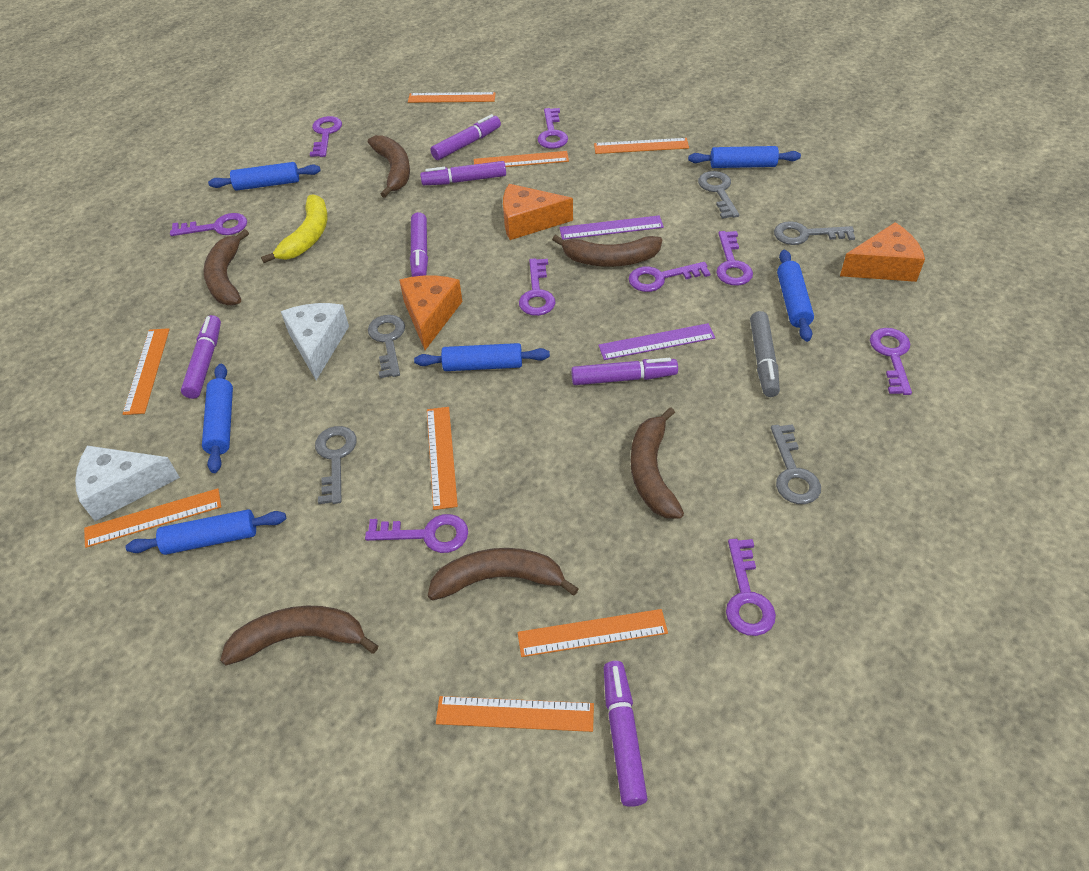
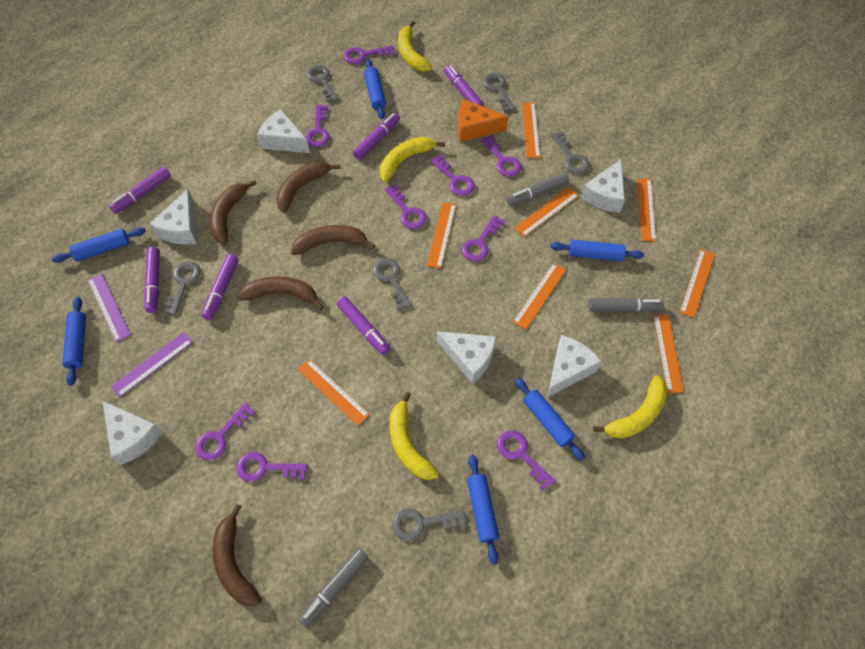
brown banana: [203,229,249,305] [220,605,378,665] [368,135,410,198] [428,548,579,601] [552,235,662,267] [631,407,684,519] = 6 -> [210,180,257,244] [213,504,261,606] [238,276,324,310] [276,161,340,213] [291,225,375,255] = 5
grey key: [315,426,357,504] [368,315,405,378] [698,171,739,219] [771,424,821,504] [774,221,855,245] = 5 -> [162,261,201,315] [307,65,339,103] [373,258,411,310] [393,508,466,541] [483,73,516,112] [551,131,590,174] = 6
grey marker: [750,311,780,397] = 1 -> [298,548,368,628] [506,172,569,206] [588,298,664,312] = 3
orange cheese: [399,276,462,350] [503,184,573,240] [840,222,925,282] = 3 -> [458,99,508,142] = 1
white cheese: [75,446,180,521] [281,303,349,380] = 2 -> [103,401,163,465] [150,189,197,245] [257,109,310,153] [437,331,496,384] [547,335,602,397] [581,159,625,213] = 6
yellow banana: [261,194,328,263] = 1 -> [380,137,445,182] [389,392,439,480] [398,21,432,72] [593,375,667,439] = 4

